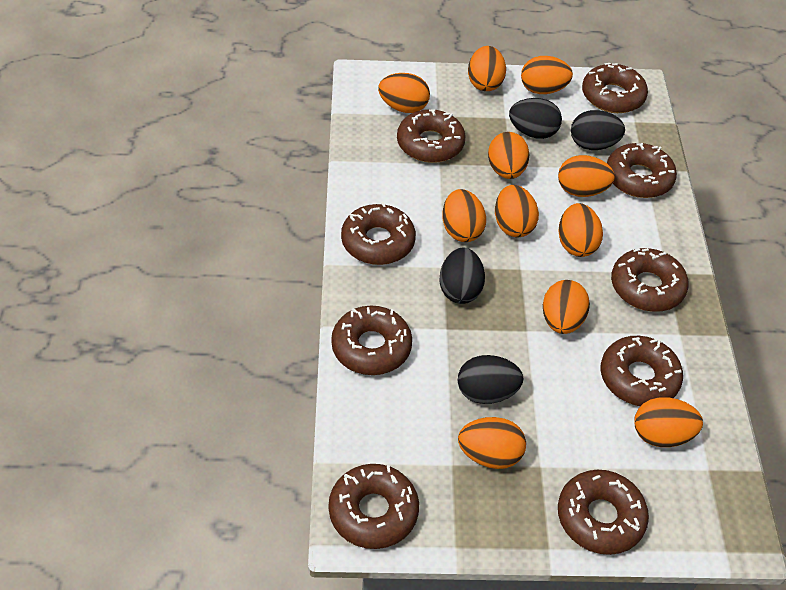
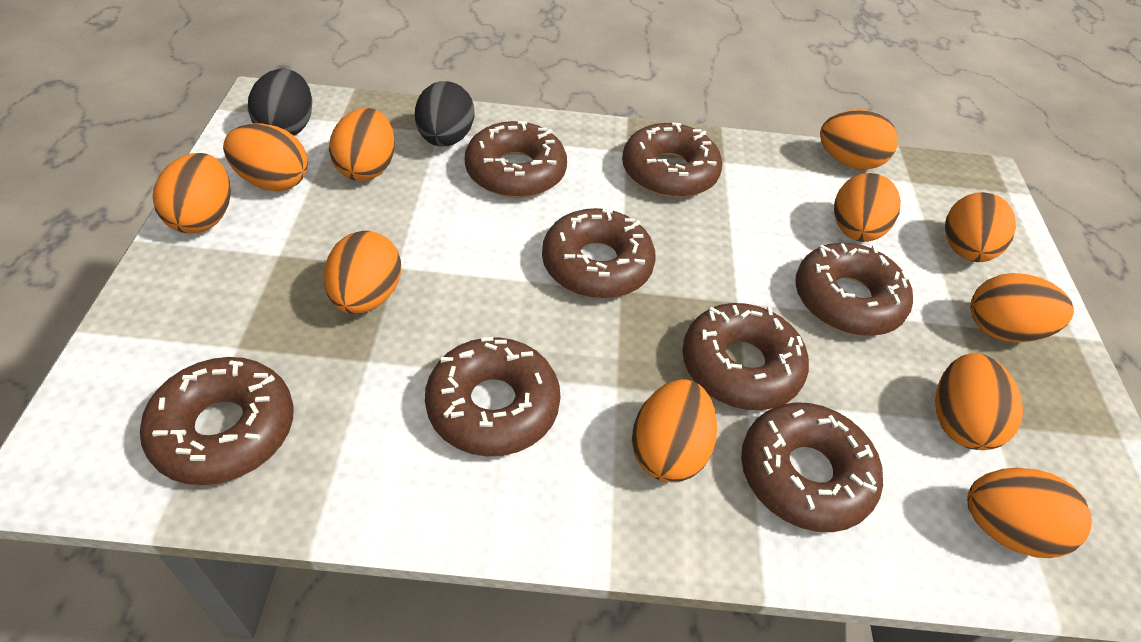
black egg: [439,248,485,304] [458,355,523,404] [509,98,562,139] [571,110,625,150] = 4 -> [248,68,312,136] [415,81,474,146] = 2
brown donut: [329,464,419,549] [331,305,412,375] [341,202,416,265] [397,109,466,163] [558,470,649,555] [582,63,648,113] [601,336,683,406] [607,143,677,198] [611,248,689,312] = 9 -> [140,357,294,485] [425,337,561,456] [465,121,567,198] [542,208,656,299] [622,122,722,198] [682,303,809,410] [741,402,883,532] [795,243,913,336] = 8

